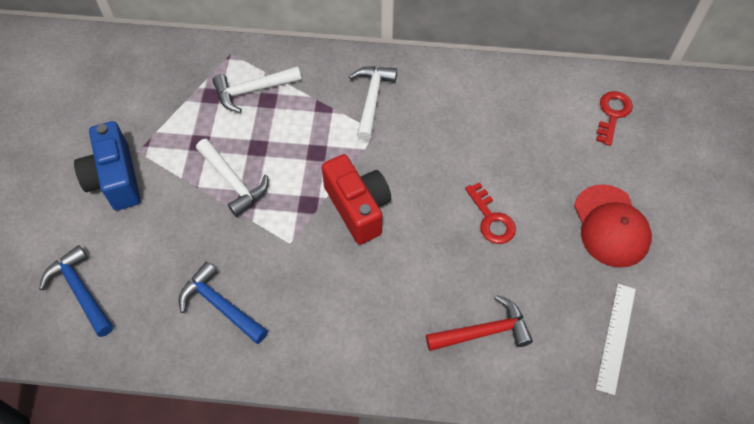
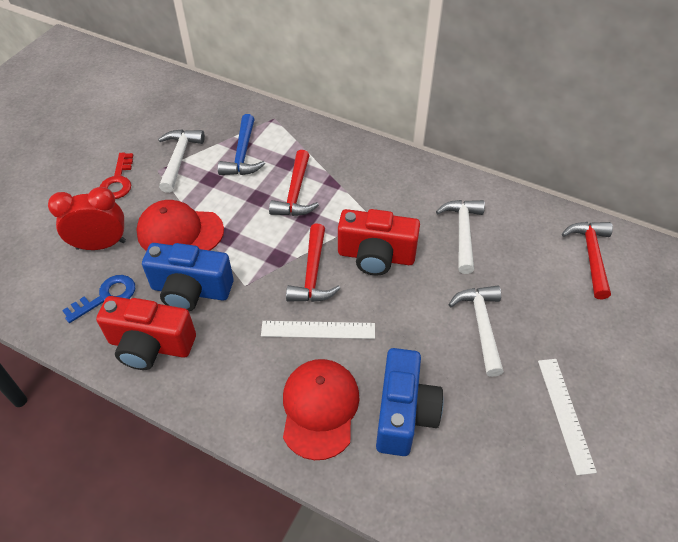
blue camera: [74,121,141,210] = 1 -> [142,243,234,311] [376,348,444,456] = 2
blue hammer: [39,245,113,337] [178,262,268,344] = 2 -> [218,114,265,175] = 1
blue key: none = 0 -> [62,275,135,323] = 1
red camera: [322,154,391,245] = 1 -> [96,296,196,370] [338,209,420,276] = 2
red cap: [574,184,652,268] = 1 -> [136,200,224,251] [283,359,360,460] = 2
red clock: none = 0 -> [48,187,126,250] = 1
red hammer: [426,295,533,351] = 1 -> [269,150,319,216] [286,224,341,302] [562,222,613,300] = 3
red key: [465,182,516,244] [596,91,633,146] = 2 -> [100,153,133,199] = 1
white ruler: [596,284,636,395] = 1 -> [261,321,375,339] [538,359,597,475] = 2

